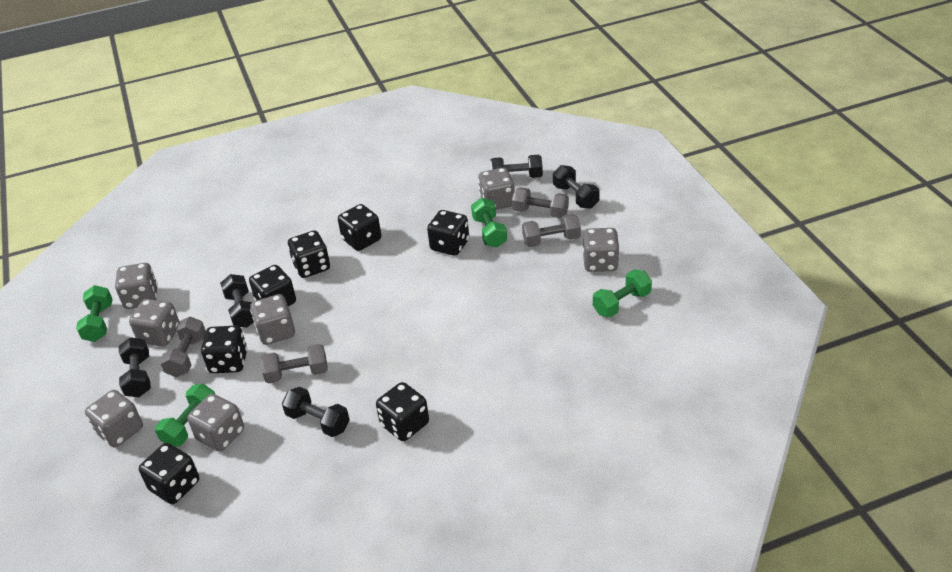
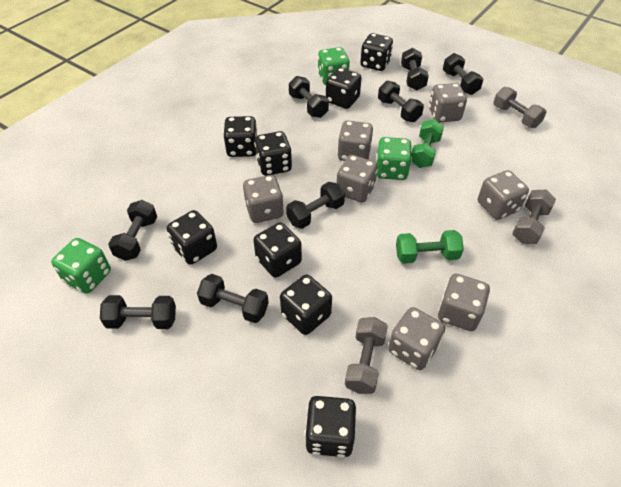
black dice: [139,443,199,504] [201,326,247,373] [249,265,296,306] [288,230,330,278] [338,204,381,251] [376,382,429,441] [427,210,469,256] = 7 -> [167,210,217,265] [224,116,258,157] [253,222,302,278] [254,131,292,176] [280,275,332,335] [305,396,357,457] [326,68,361,109] [360,33,393,71] = 8
black dumbbell: [119,337,151,397] [220,274,254,327] [282,387,350,437] [490,155,543,178] [553,165,600,209] = 5 -> [100,295,176,329] [108,200,157,261] [197,274,269,323] [286,182,345,229] [289,76,329,118] [378,81,424,122] [401,48,429,91] [443,53,483,95] = 8
green dice: none = 0 -> [51,238,111,294] [318,47,350,85] [377,137,412,180] = 3
green dumbbell: [76,285,113,342] [155,384,215,447] [471,198,507,248] [593,270,652,317] = 4 -> [396,230,464,264] [411,119,444,168] = 2
grey dumbbell: [160,316,206,377] [261,344,328,384] [512,187,569,218] [522,214,581,247] = 4 -> [345,317,388,394] [493,87,546,128] [512,190,556,244] = 3

